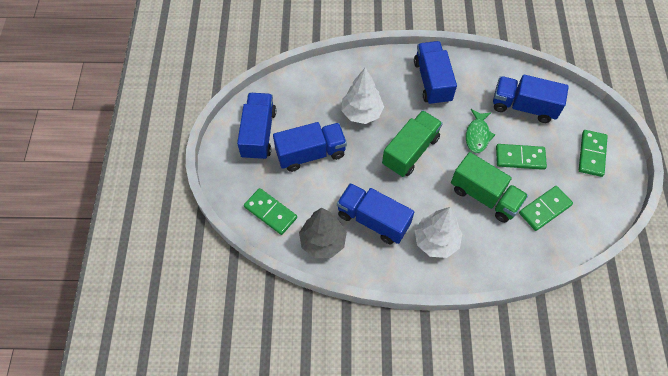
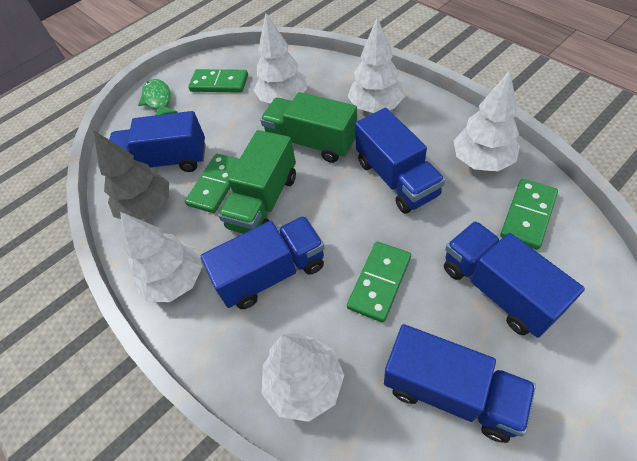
white tree: [342,68,384,124] [415,207,462,258] = 2 -> [120,212,203,302] [254,13,307,103] [261,333,344,422] [347,17,405,113] [453,70,520,172] = 5

